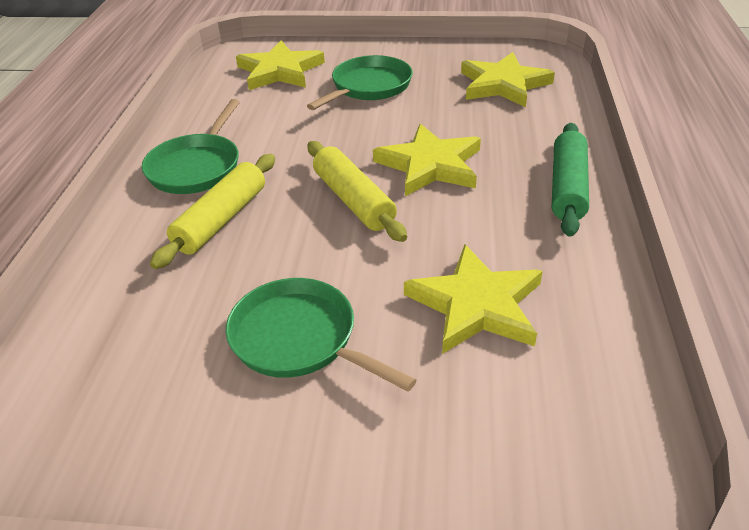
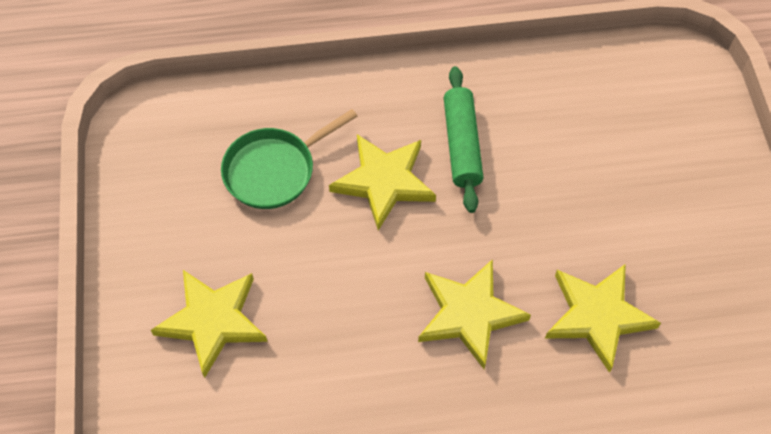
green pan: [142,99,240,194] [226,278,417,392] [307,55,413,110] = 3 -> [221,109,358,209] = 1
yellow rolling pin: [150,154,275,269] [308,141,407,242] = 2 -> none = 0

